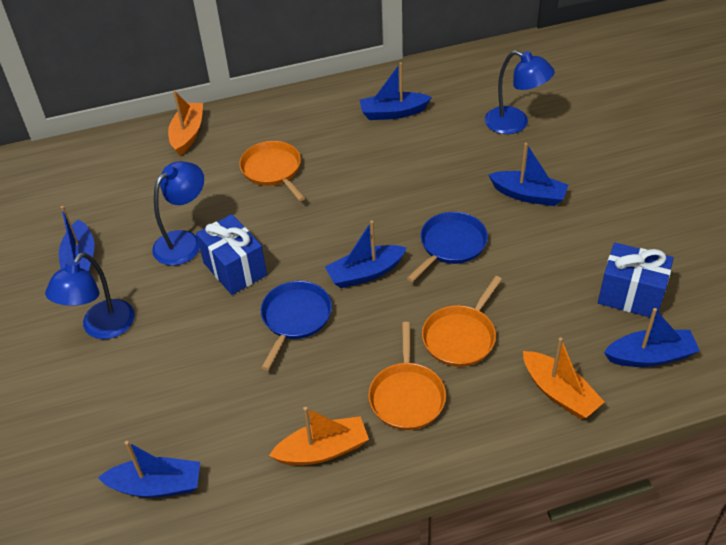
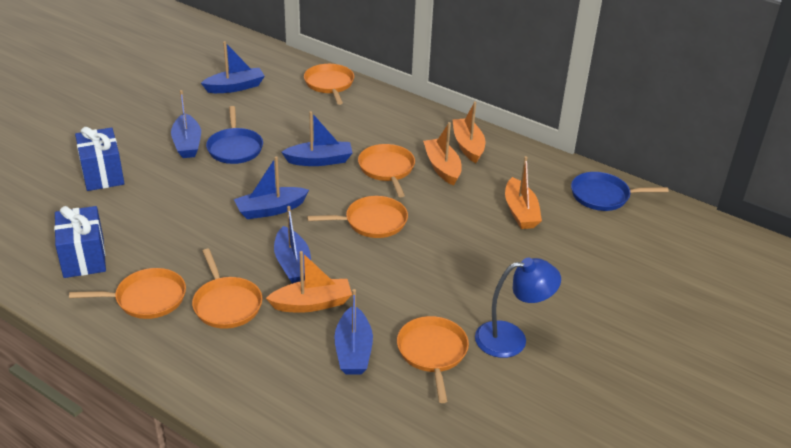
blue lamp: [45,252,135,339] [152,161,204,266] [485,50,555,134] = 3 -> [475,258,561,358] = 1
orange boat: [168,90,203,155] [269,407,369,465] [523,337,605,419] = 3 -> [266,251,352,313] [423,122,462,186] [452,101,485,163] [505,156,542,229] = 4
orange pan: [239,141,305,201] [368,322,446,430] [422,276,502,367] = 3 -> [69,268,186,319] [192,249,262,329] [304,64,354,105] [307,196,408,238] [358,144,415,197] [397,316,469,403] = 6

